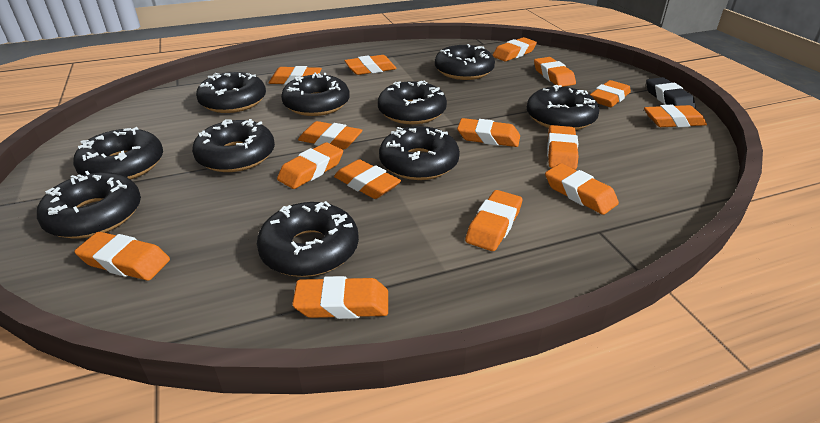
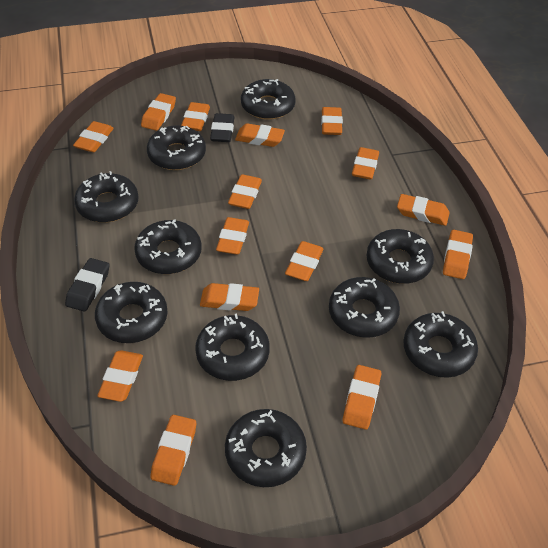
black eraser: [646,77,695,108] = 1 -> [65,258,110,312] [210,113,235,142] = 2

